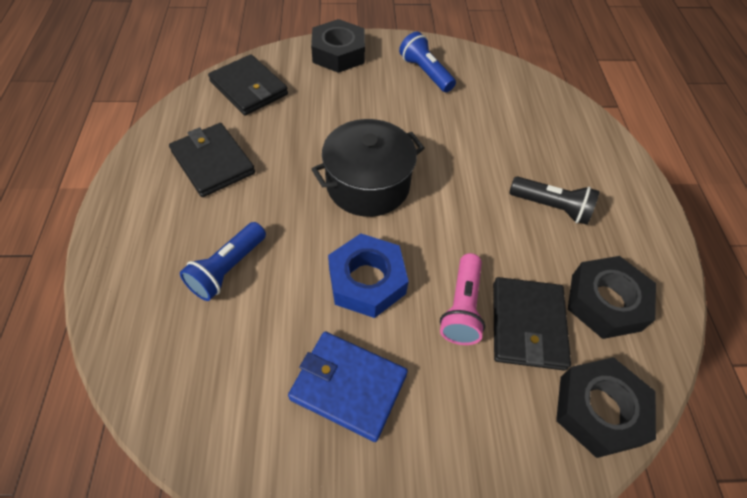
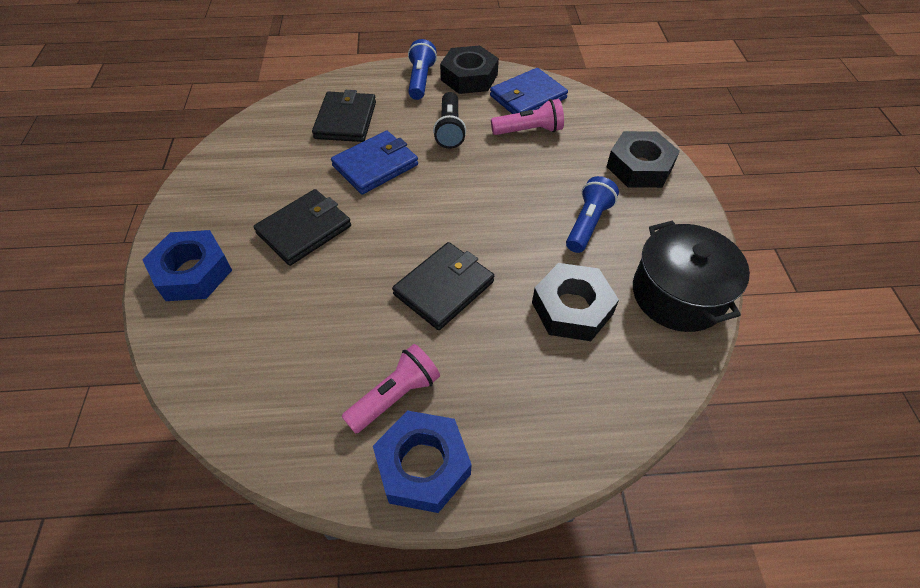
blue nut: [328,233,409,318] = 1 -> [142,230,232,301] [373,410,472,513] = 2
blue wallet: [288,332,408,442] = 1 -> [331,130,418,195] [490,68,568,114] = 2
pink flashlight: [440,253,485,345] = 1 -> [341,344,440,434] [491,99,564,135] = 2

